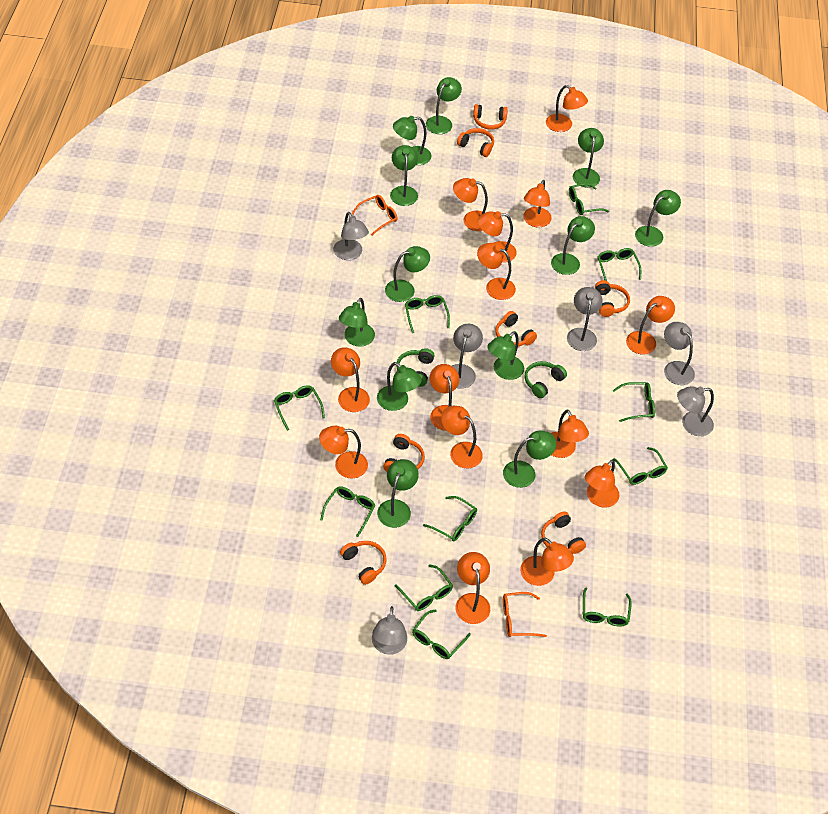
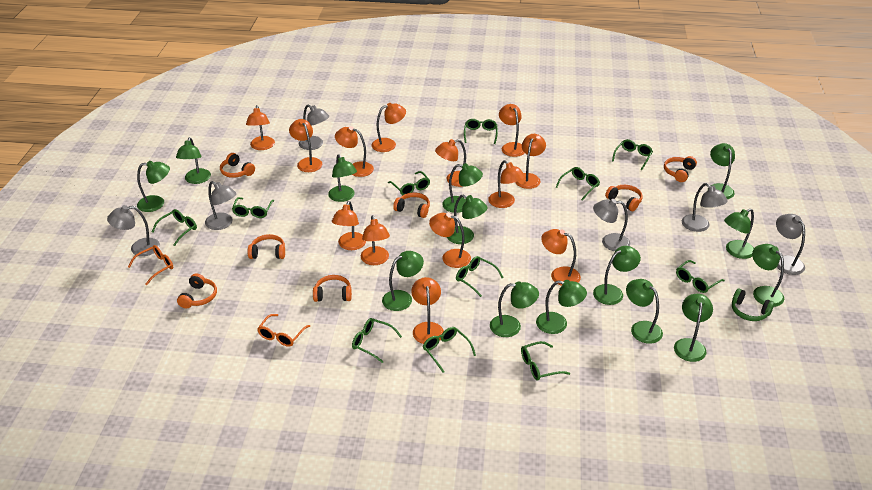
green headphones: [396,348,435,387] [525,361,567,398] = 2 -> [732,289,775,321] = 1
green lamp: [339,298,375,346] [377,362,422,411] [377,459,419,528] [385,246,430,302] [390,145,418,206] [393,116,431,165] [426,77,462,134] [487,331,524,380] [503,430,556,488] [551,216,595,275] [573,128,604,188] [635,190,681,247] = 12 -> [137,161,170,212] [176,137,211,184] [328,154,357,202] [382,251,424,311] [442,163,483,213] [447,195,487,244] [490,281,539,337] [536,280,587,334] [593,246,641,305] [626,279,663,344] [674,294,713,362] [710,143,735,199] [724,209,754,259] [752,244,784,307] = 14
orange lamp: [319,426,368,479] [331,347,370,412] [430,364,460,431] [441,406,483,468] [453,178,488,231] [456,552,490,624] [477,243,516,300] [478,211,517,263] [520,538,574,586] [523,180,552,227] [546,85,588,132] [551,410,589,458] [585,459,619,508] [626,296,675,354] = 14 -> [246,105,275,150] [289,119,322,172] [332,201,366,250] [335,126,374,177] [361,215,390,265] [372,103,406,152] [411,277,444,344] [429,213,471,268] [435,139,466,187] [488,160,525,208] [499,104,524,157] [515,134,546,189] [541,229,581,286] = 13

